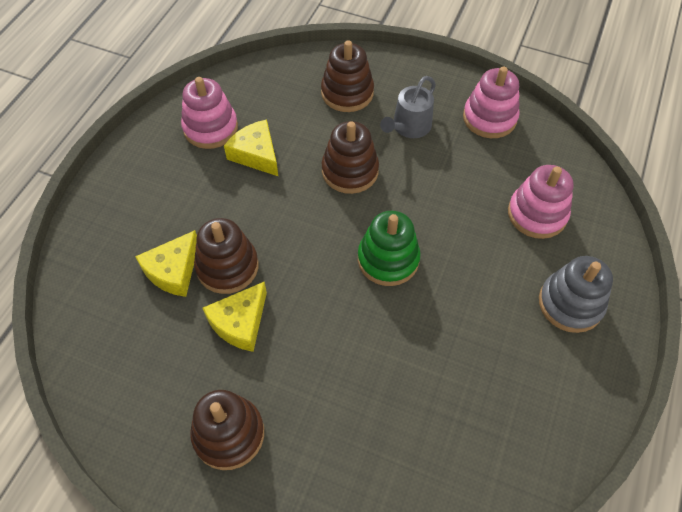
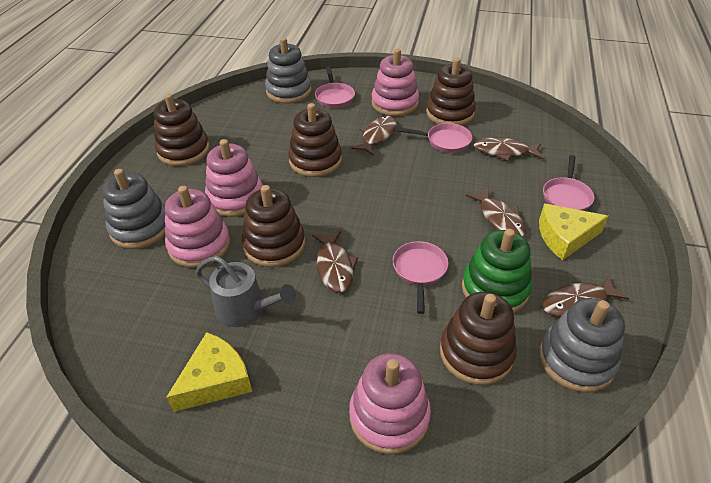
brown fish: none = 0 -> [312,231,358,293] [351,116,397,155] [466,187,526,237] [474,137,543,161] [542,275,629,317] = 5
brown stacking toy: [190,390,264,470] [194,218,259,294] [321,41,374,112] [322,121,379,194] = 4 -> [154,94,210,166] [242,185,305,267] [288,103,342,177] [426,58,476,126] [440,292,517,385] = 5
grey stacking toy: [539,256,613,333] = 1 -> [102,169,165,249] [265,37,312,103] [539,298,625,392] = 3
pink pan: none = 0 -> [315,66,355,108] [393,241,448,314] [398,123,472,153] [543,155,594,211] = 4
pink stacking toy: [181,77,238,149] [463,67,520,138] [508,165,573,239] = 3 -> [165,186,230,268] [205,139,263,217] [349,353,431,454] [372,49,419,116] = 4
yellow cheese: [135,230,197,297] [202,281,267,352] [224,119,278,176] = 3 -> [166,332,253,412] [539,203,609,260] = 2

